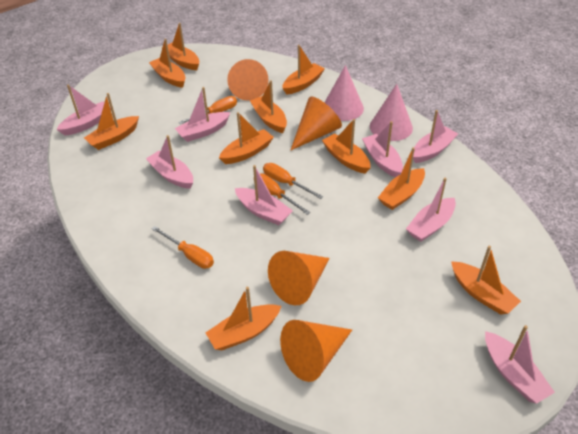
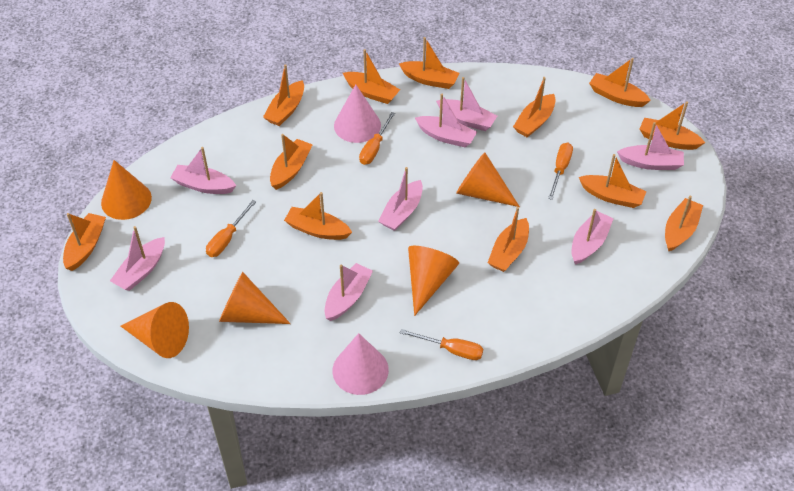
orange boat: [84,93,139,150] [149,39,185,88] [168,23,199,70] [205,287,281,350] [219,112,274,164] [250,80,287,133] [283,45,325,95] [322,119,370,174] [378,147,425,210] [451,246,521,315] = 10 -> [63,213,106,271] [263,64,304,126] [270,134,313,190] [284,192,352,240] [343,49,400,104] [399,37,459,89] [488,207,529,272] [513,77,556,137] [579,154,647,208] [589,58,651,107] [640,101,705,150] [665,196,703,251] = 12
orange cone: [227,59,269,101] [268,251,329,305] [280,320,352,382] [291,97,342,150] = 4 -> [101,160,152,220] [121,302,189,358] [219,272,291,324] [408,246,459,316] [456,152,520,207] = 5

